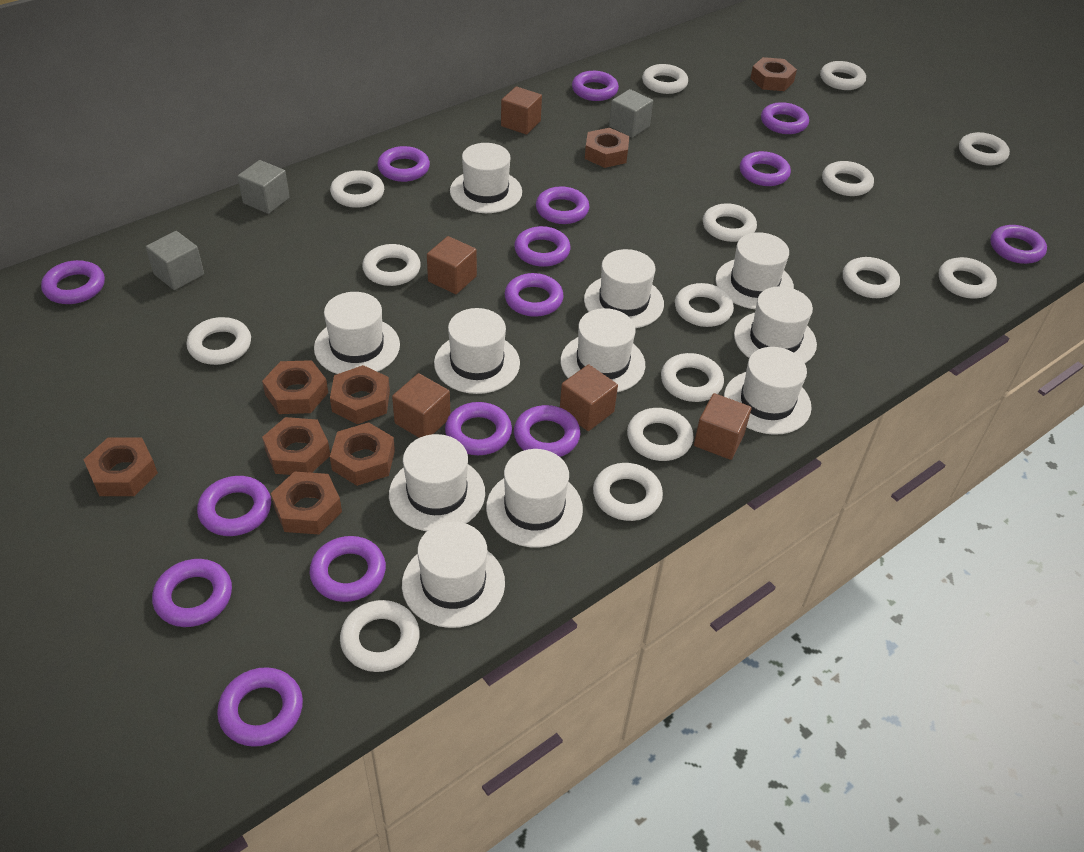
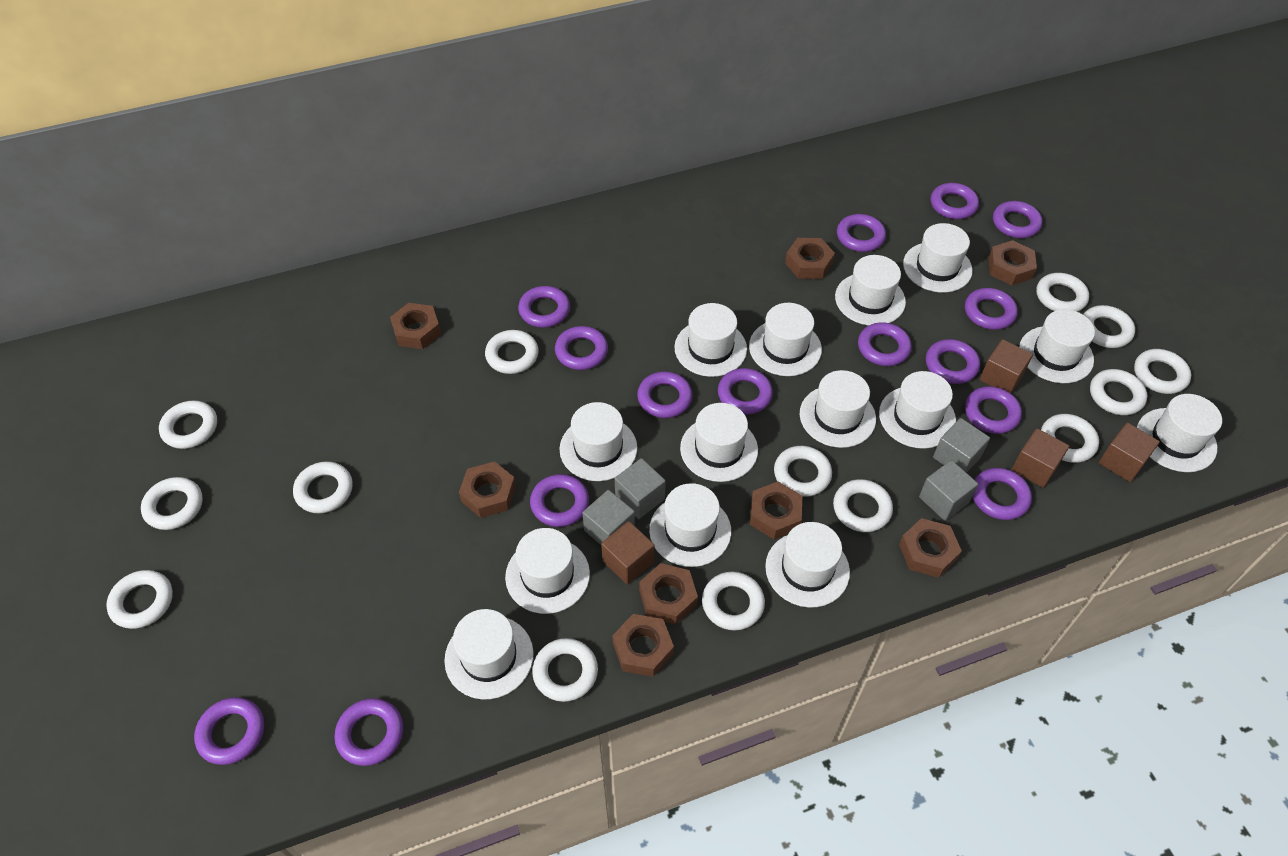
brown cube: [392,373,450,438] [427,236,477,294] [501,86,542,135] [560,364,618,431] [694,393,752,460] = 5 -> [601,521,654,585] [980,339,1033,393] [1011,428,1069,488] [1099,423,1160,482] = 4
grey cube: [146,231,204,290] [238,160,290,214] [609,89,653,138] = 3 -> [582,490,635,545] [615,458,666,519] [919,460,978,521] [933,418,990,473] = 4
white hat: [314,292,400,374] [389,434,485,531] [402,522,505,628] [434,308,520,394] [450,143,522,213] [486,449,583,548] [561,308,645,392] [584,249,664,328] [716,232,794,309] [724,347,812,435] [734,286,817,363] = 11 -> [444,609,534,699] [505,528,590,614] [559,402,637,481] [649,483,731,567] [674,303,747,377] [680,403,758,482] [749,303,822,376] [765,522,850,608] [800,370,876,448] [835,255,906,326] [879,371,956,449] [903,223,973,293] [1019,309,1095,383] [1137,394,1222,472] = 14
white ring: [186,317,251,365] [330,170,384,208] [340,600,420,672] [362,244,421,286] [593,463,663,521] [627,408,694,461] [642,64,688,94] [661,353,724,402] [675,283,734,327] [703,203,757,242] [820,61,866,90] [822,161,874,196] [843,257,900,298] [939,257,997,299] [959,132,1010,166] = 15 -> [106,570,173,629] [141,477,203,530] [159,400,217,449] [293,461,353,513] [485,330,539,374] [532,638,598,702] [702,572,765,631] [774,446,832,497] [833,479,893,532] [1036,273,1089,312] [1041,414,1099,463] [1083,305,1135,348] [1090,369,1147,415] [1134,349,1191,394] = 14

